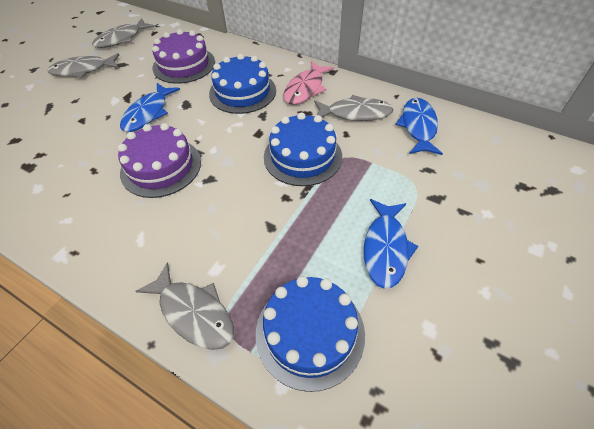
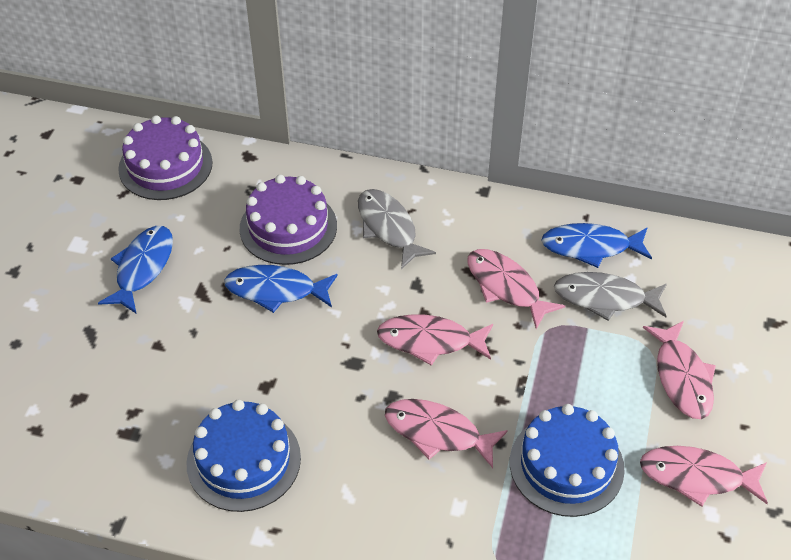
blue cake: [209,54,276,114] [256,276,365,392] [264,112,342,186] = 3 -> [187,400,301,512] [510,404,625,517] = 2
grey fish: [47,53,119,78] [92,18,155,48] [135,263,234,350] [314,95,393,121] = 4 -> [358,189,436,269] [554,272,667,321] = 2
pink fish: [284,61,334,105] = 1 -> [377,314,493,366] [385,399,508,468] [468,249,565,329] [640,446,768,507] [643,321,716,419] = 5

